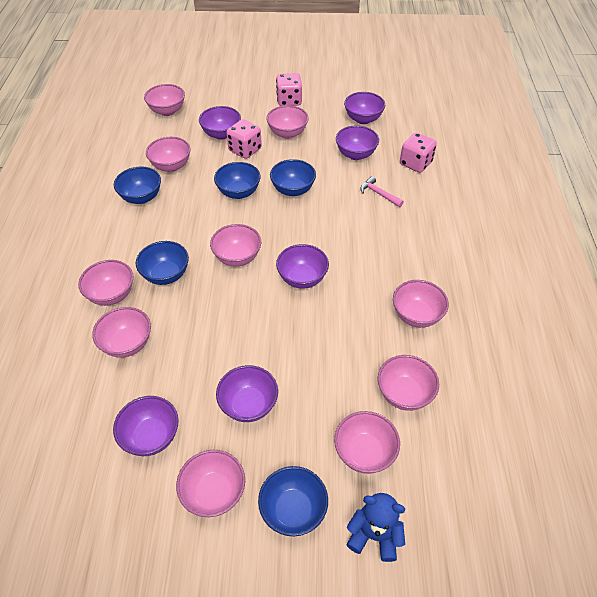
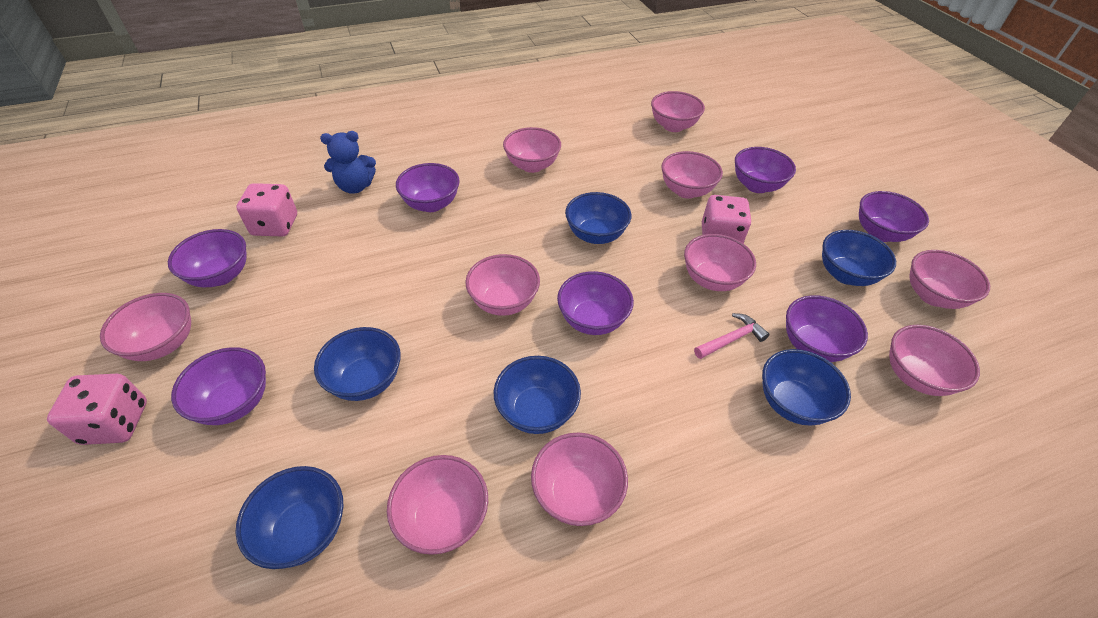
blue bowl: [114,166,161,204] [136,241,189,285] [214,162,261,199] [258,466,328,536] [270,159,316,196] = 5 -> [235,466,343,569] [314,327,401,401] [494,356,581,434] [565,192,632,244] [762,349,851,425] [822,230,896,286] = 6
purple bowl: [113,396,179,456] [199,106,241,140] [216,365,278,422] [276,244,329,289] [336,125,379,160] [344,92,385,124] = 6 -> [168,229,247,287] [171,347,266,425] [396,163,460,212] [557,271,634,335] [735,147,796,193] [786,295,868,362] [859,191,929,242] = 7

